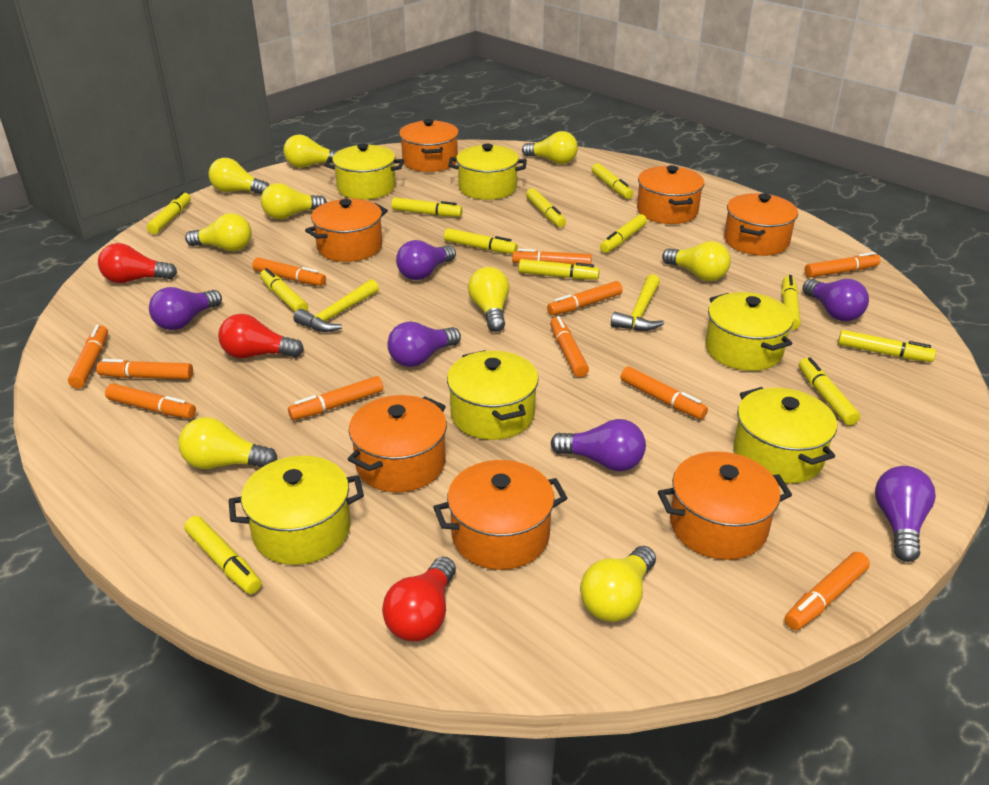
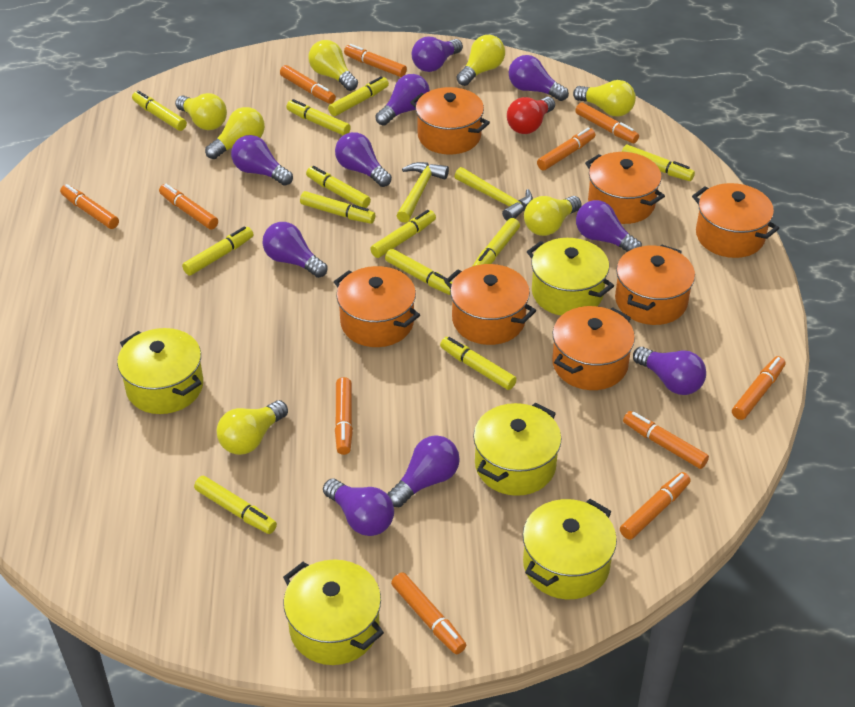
purple light bulb: [149,287,222,330] [387,321,461,367] [396,240,456,280] [551,419,646,471] [802,279,869,321] [875,466,936,562] = 6 -> [231,135,293,186] [263,222,327,278] [323,479,394,536] [335,132,392,187] [375,74,430,126] [388,435,460,507] [412,36,463,72] [509,55,569,101] [576,200,642,252] [633,347,706,395] = 10
red light bulb: [98,243,177,283] [218,314,304,358] [382,557,456,641] = 3 -> [507,97,555,134] = 1
yellow light bulb: [178,417,278,469] [185,213,252,251] [208,158,269,195] [261,183,327,219] [284,134,338,168] [468,267,509,332] [522,131,578,164] [580,546,656,622] [662,241,731,281] = 9 -> [175,93,227,130] [205,107,265,159] [217,400,288,455] [308,40,358,91] [457,35,505,86] [524,196,581,236] [573,80,636,117] = 7
yellow pot: [229,456,364,565] [324,143,404,200] [447,350,539,440] [448,144,527,200] [705,292,793,371] [733,387,837,484] = 6 -> [117,328,203,414] [283,559,384,665] [473,403,561,496] [523,499,617,599] [527,238,614,315] = 5

